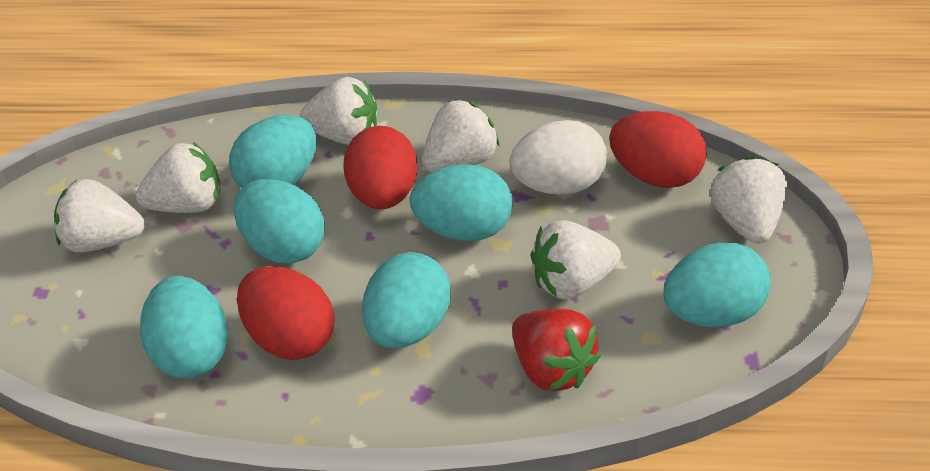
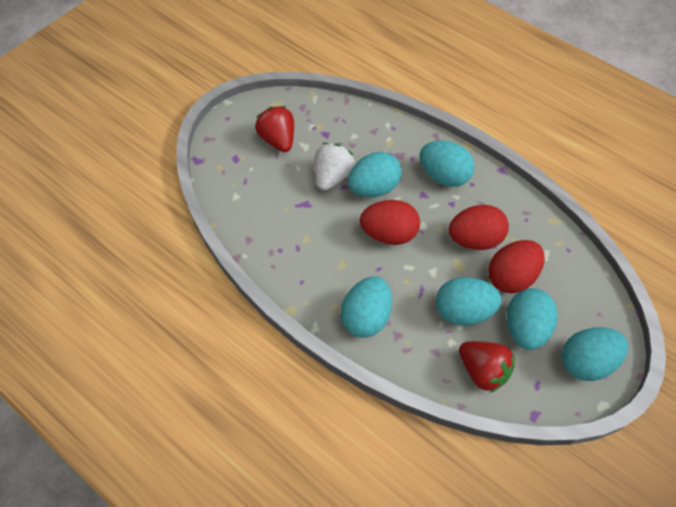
red strawberry: [512,309,601,391] = 1 -> [255,106,294,152] [459,341,515,393] = 2
white egg: [510,120,607,195] = 1 -> none = 0
white strawberry: [54,179,145,253] [136,142,221,213] [300,77,377,145] [422,99,500,173] [531,220,621,299] [711,156,787,244] = 6 -> [315,143,355,191] = 1

